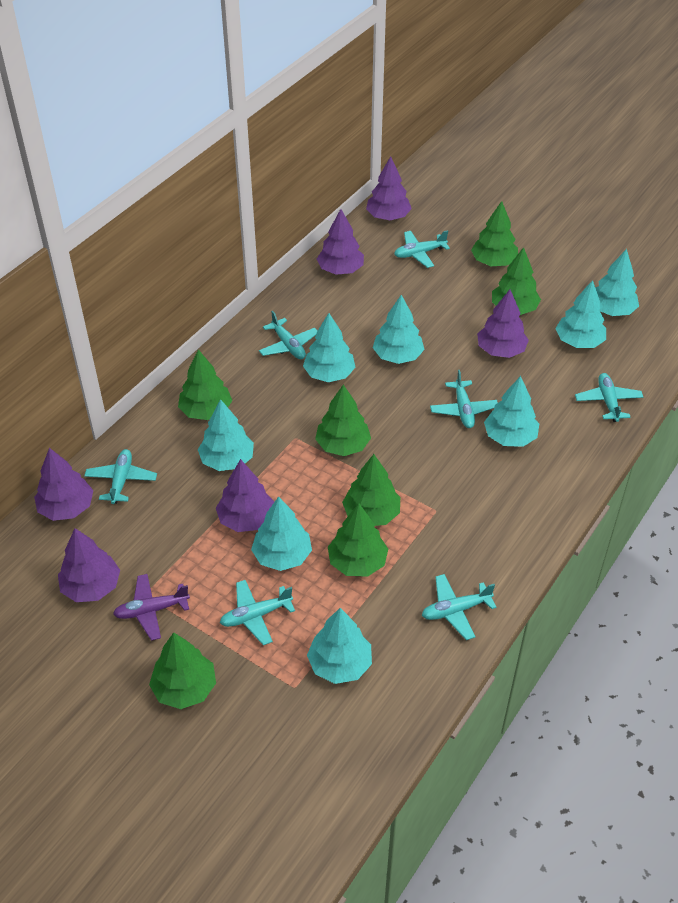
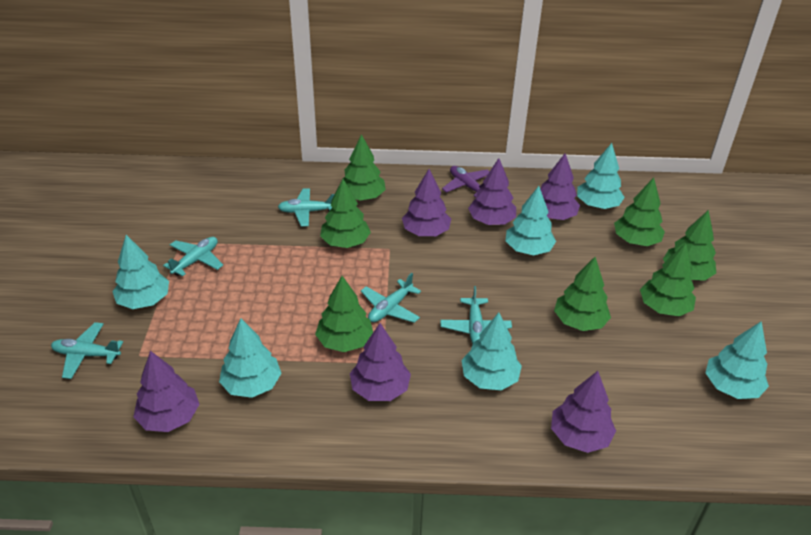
turquoise plane: [84,449,157,504] [220,580,295,645] [259,311,317,359] [394,230,450,268] [422,574,497,640] [430,370,498,428] [575,373,643,422] = 7 -> [51,322,123,379] [163,237,223,276] [278,188,335,227] [361,273,421,323] [440,286,512,344] = 5
turquoise tree: [198,399,254,471] [251,497,312,571] [303,313,356,382] [307,608,372,684] [373,295,425,364] [484,376,539,447] [555,280,606,348] [595,249,639,316] = 8 -> [112,235,169,309] [219,318,281,398] [461,313,522,391] [506,186,556,255] [577,143,625,209] [705,321,769,399] = 6

